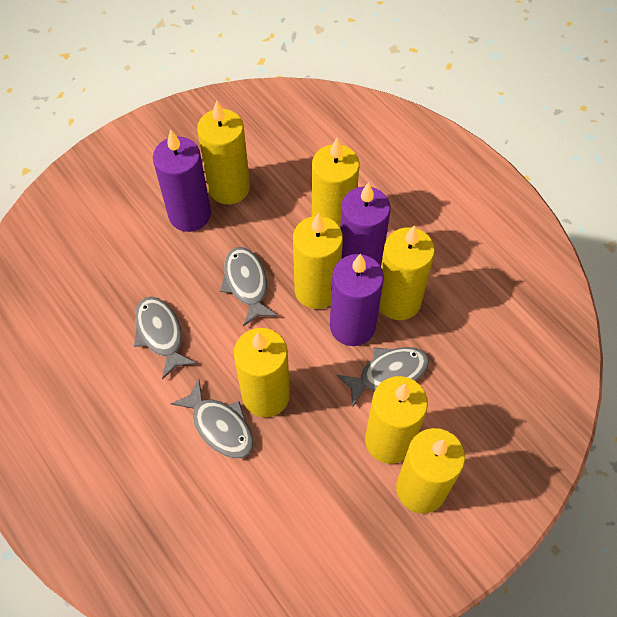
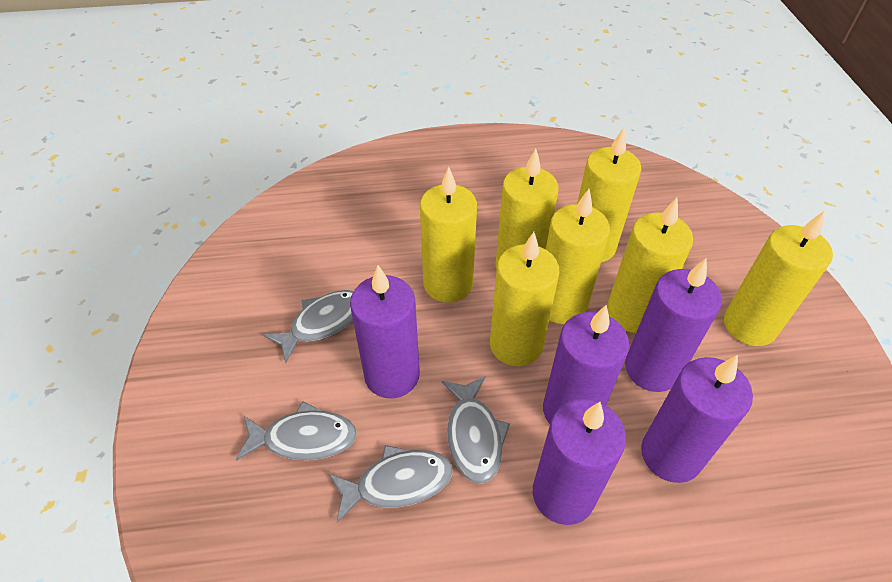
purple candle: [153,129,211,232] [330,253,384,346] [340,182,390,267] = 3 -> [350,265,420,398] [533,399,626,525] [543,305,629,424] [625,258,722,392] [641,355,753,483] = 5

